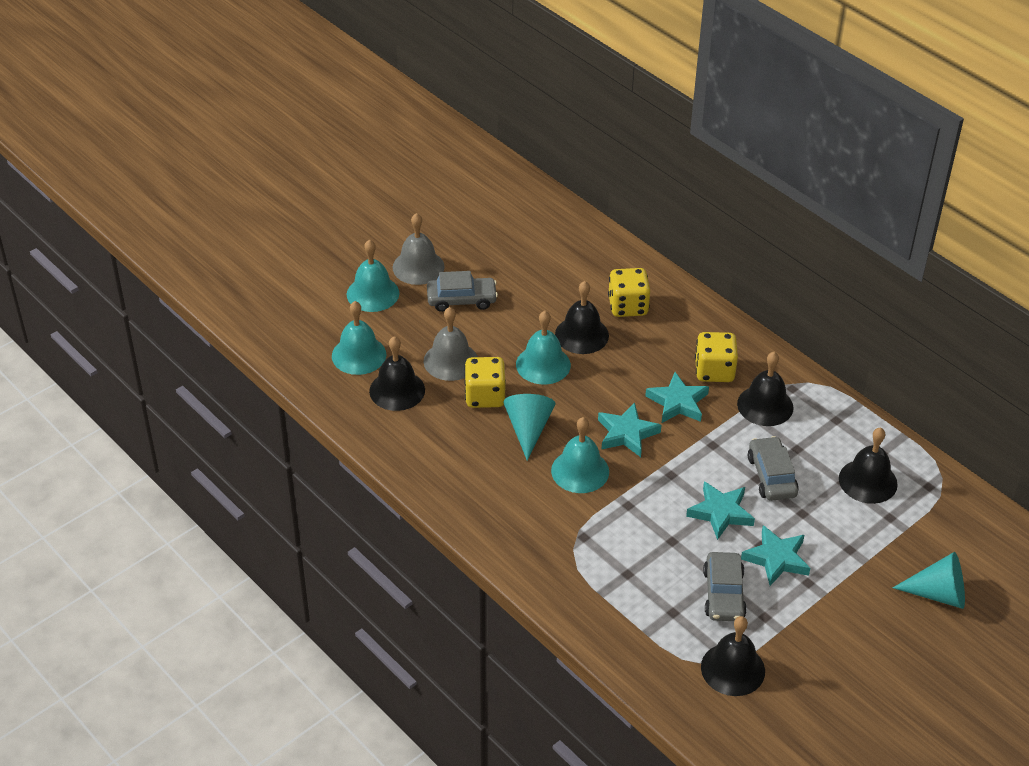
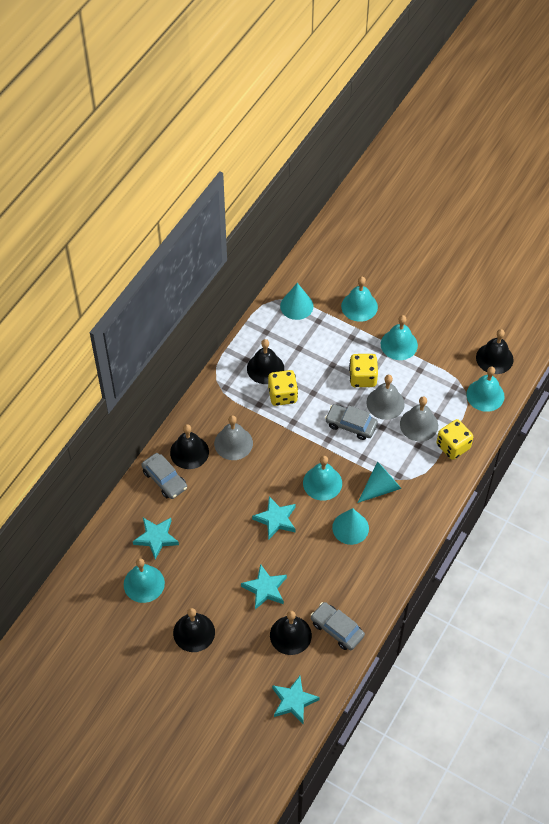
grey bell: [393,213,445,285] [424,307,478,381] = 2 -> [214,415,253,460] [366,375,405,420] [400,397,438,442] = 3
turquoise bell: [332,301,386,375] [347,240,400,312] [516,311,571,385] [551,417,609,493] = 4 -> [124,558,165,603] [303,456,342,501] [341,276,378,322] [381,315,418,360] [466,367,504,412] = 5
turquoise cone: [503,394,555,461] [893,552,965,609] = 2 -> [280,283,314,320] [332,508,369,545] [358,461,401,503] = 3

